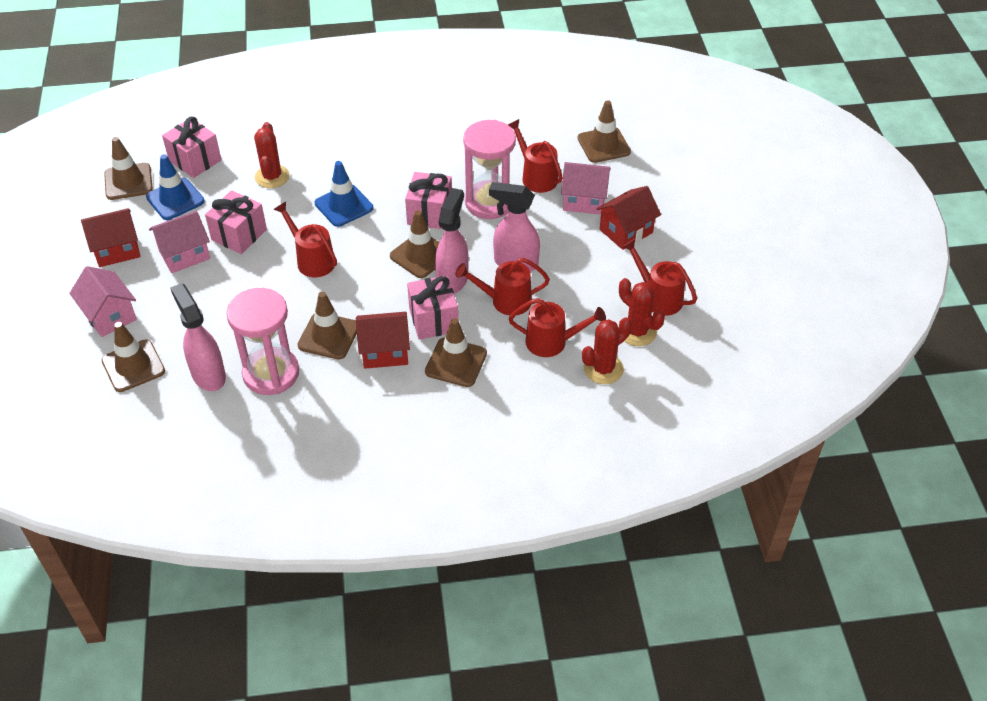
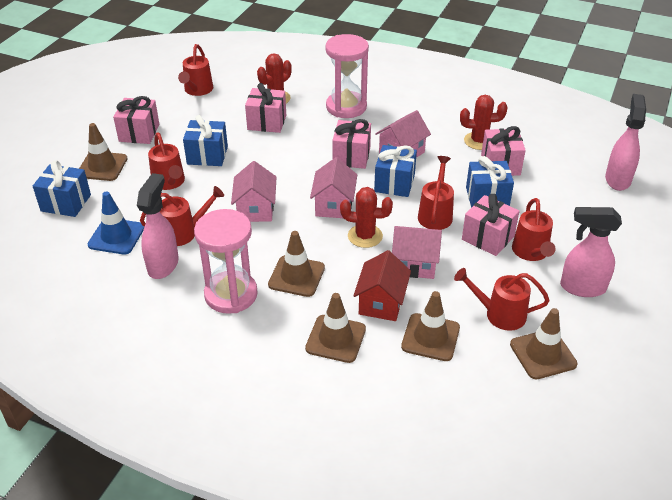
blue gift: none = 0 -> [33,160,91,217] [183,115,228,166] [374,145,417,197] [466,156,514,208] = 4
blue traffic cone: [146,154,205,220] [315,161,373,227] = 2 -> [88,191,144,255] = 1
brown traffic cone: [102,322,165,392] [104,137,153,200] [297,292,357,360] [390,210,440,278] [425,318,487,387] [578,100,631,163] = 6 -> [79,123,128,181] [268,231,325,297] [305,293,366,363] [401,291,460,361] [510,308,577,379] = 5
pink gift: [162,117,221,178] [205,190,267,254] [405,172,452,229] [407,275,458,340] = 4 -> [113,96,160,144] [245,83,286,133] [332,119,371,169] [462,194,520,256] [481,126,526,176] = 5
pink house: [69,266,137,337] [149,211,210,273] [561,162,611,215] = 3 -> [231,161,276,222] [310,157,357,218] [375,110,431,158] [392,226,442,279] = 4
red house: [81,208,141,267] [356,312,410,369] [596,186,661,250] = 3 -> [353,250,411,321] = 1
red watering can: [273,202,337,277] [456,258,550,315] [508,119,563,193] [509,298,606,357] [622,238,697,316] = 5 -> [140,186,224,246] [148,132,185,190] [178,44,213,96] [418,156,454,230] [454,268,550,331] [512,198,555,261] = 6

